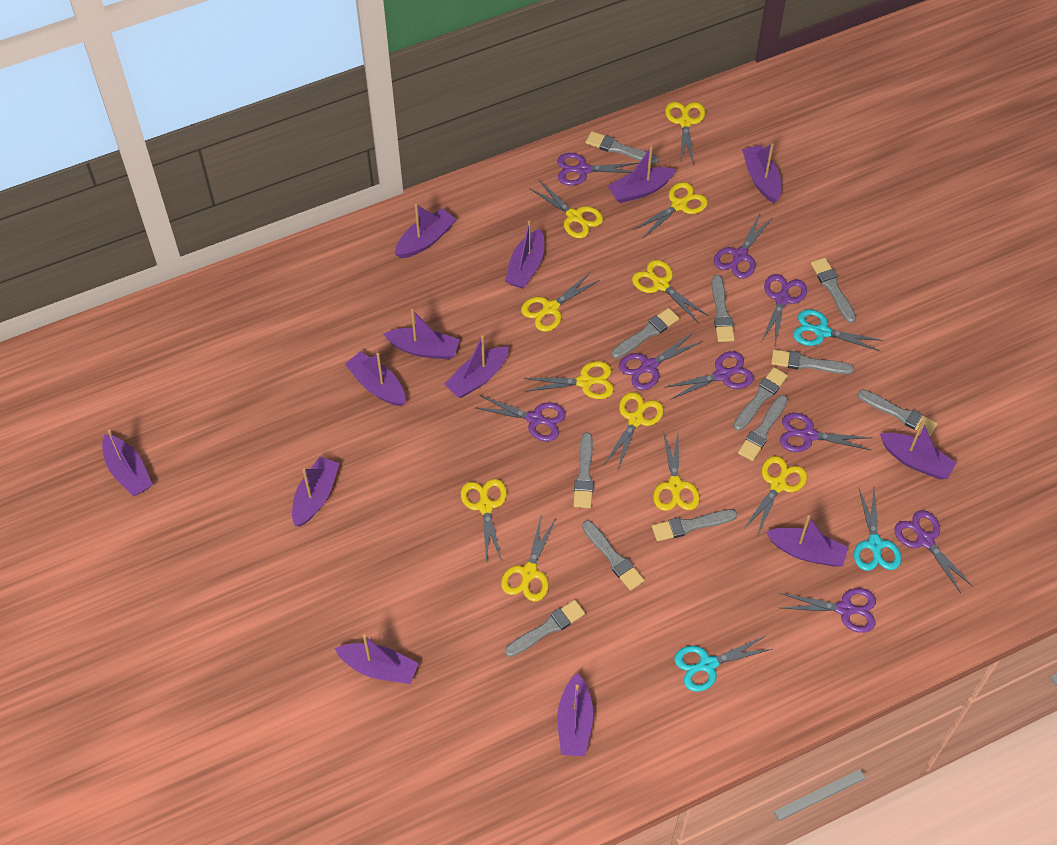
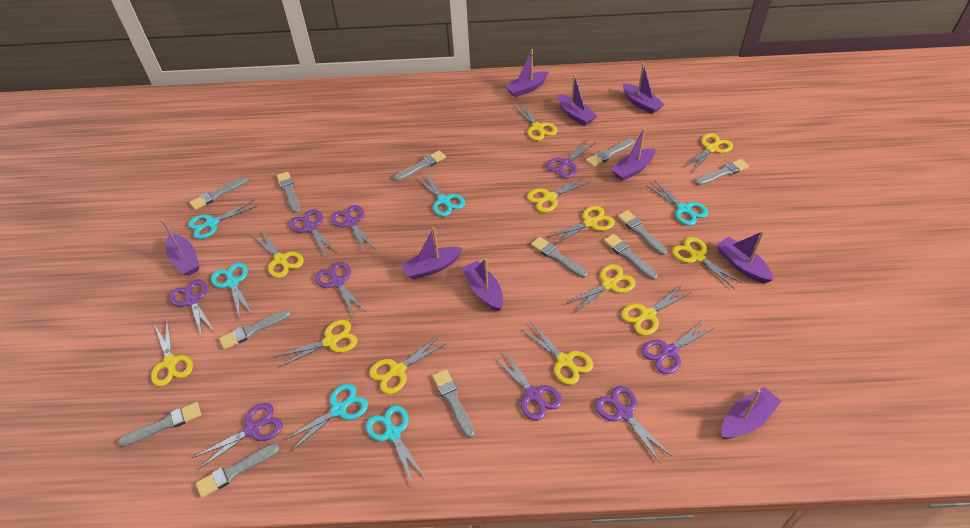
purple boat: [102,430,153,496] [292,457,340,526] [335,634,419,684] [345,352,406,406] [383,309,460,359] [395,204,456,258] [444,335,509,398] [505,221,544,289] [557,673,593,756] [608,146,676,203] [742,143,781,203] [766,515,848,567] [880,421,956,479] = 13 -> [161,219,200,276] [401,227,463,279] [462,258,503,311] [505,49,548,97] [558,74,597,126] [611,128,655,181] [623,63,665,114] [717,231,773,284] [721,387,781,439] = 9
turquoise scissors: [674,635,772,692] [793,309,883,351] [854,489,901,571] = 3 -> [188,200,257,239] [211,262,252,318] [284,384,368,451] [366,405,427,486] [415,172,465,217] [646,180,709,226] = 6
yellow scissors: [461,479,507,564] [501,517,556,601] [521,272,600,332] [524,361,614,399] [529,180,603,238] [605,392,664,469] [632,260,709,323] [633,182,708,239] [653,431,700,511] [665,102,705,165] [745,456,807,536] = 11 -> [151,321,193,386] [253,230,304,278] [275,320,357,367] [369,336,447,394] [514,103,557,141] [521,323,593,385] [527,176,590,212] [548,206,615,245] [567,264,636,313] [621,285,691,335] [672,237,743,289] [684,133,733,172] = 12

